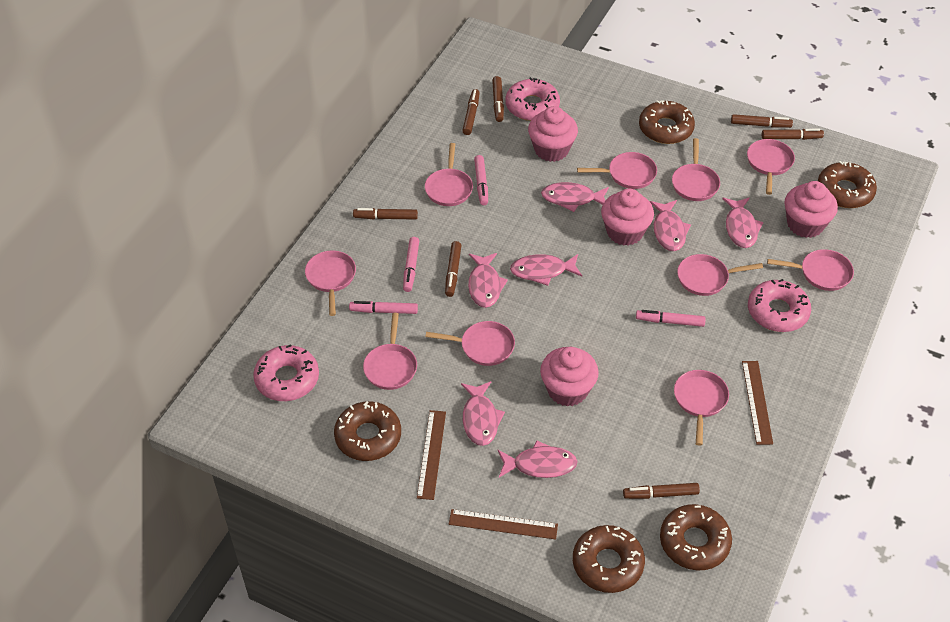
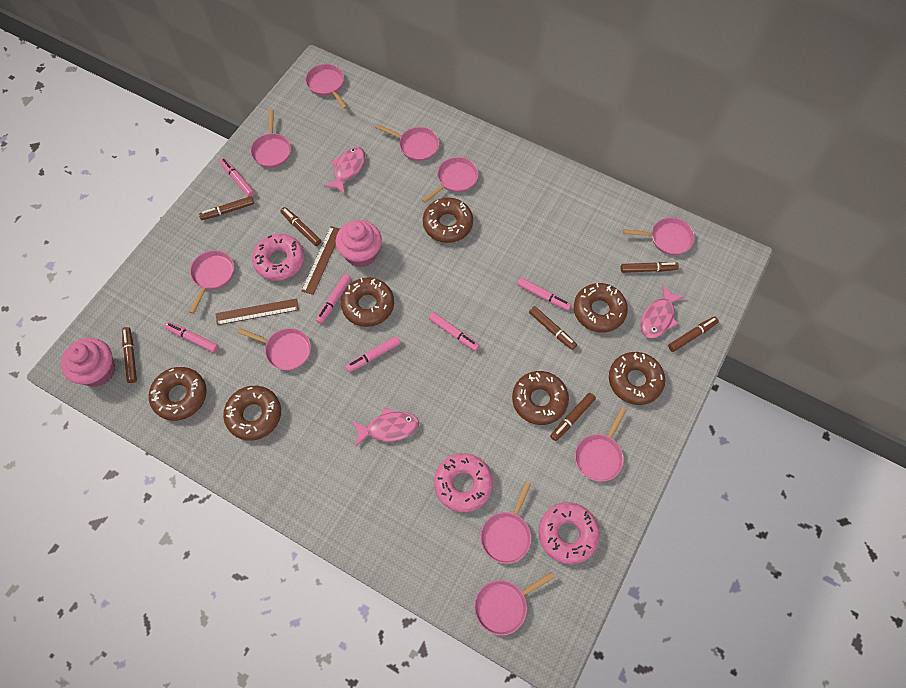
brown donut: [334,401,401,461] [573,525,645,593] [639,100,695,144] [660,504,732,570] [818,161,877,208] = 5 -> [149,367,207,421] [223,386,281,441] [341,277,394,327] [423,197,473,243] [512,371,569,425] [574,283,628,333] [609,352,665,405] = 7
brown ruler: [417,410,446,500] [449,509,558,540] [742,361,773,445] = 3 -> [216,299,299,325] [301,226,340,295] = 2
pink cupcake: [528,106,578,162] [540,347,599,407] [601,189,654,246] [785,181,838,238] = 4 -> [61,338,115,387] [336,220,382,267] = 2
pink fish: [461,381,505,446] [468,253,508,308] [498,440,578,478] [510,254,582,286] [541,182,609,212] [650,200,691,251] [722,197,764,248] = 7 -> [324,147,365,194] [352,407,419,447] [640,285,685,338] = 3
pink marker: [349,301,418,314] [403,237,419,292] [474,155,488,205] [636,310,706,327] = 4 -> [165,322,219,353] [220,158,255,197] [316,274,351,324] [345,336,400,372] [429,312,480,351] [517,278,571,311] = 6

